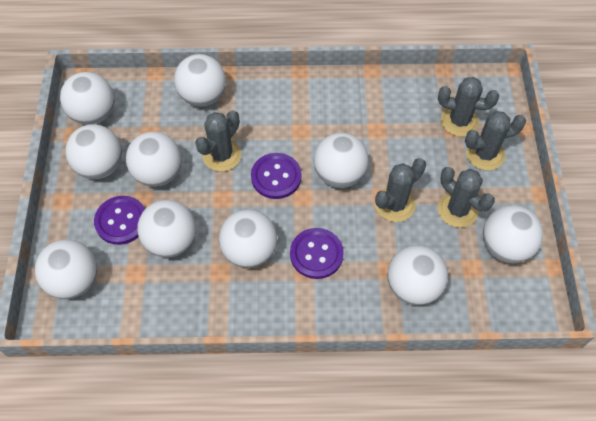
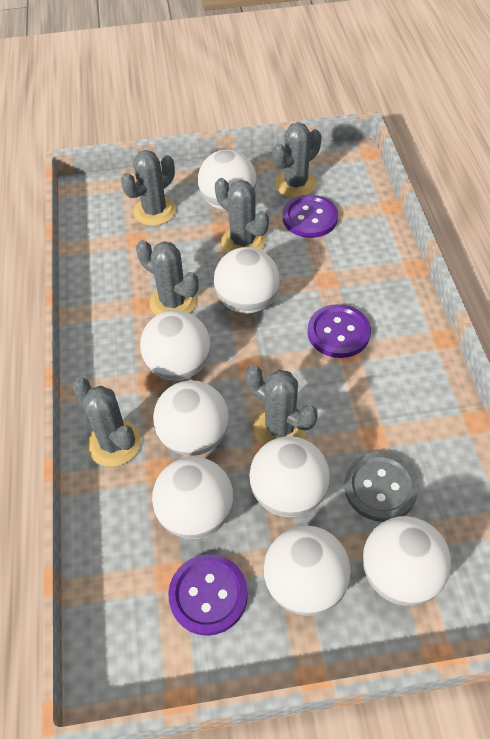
grey button: none = 0 -> [344,452,418,522] = 1
grey cactus: [195,110,241,172] [375,158,426,222] [438,77,499,137] [438,167,495,228] [465,111,526,171] = 5 -> [72,377,141,467] [121,150,176,226] [136,240,198,315] [215,178,269,253] [246,365,318,445] [272,123,322,198] = 6
white ball: [35,239,97,299] [60,72,114,125] [65,124,122,179] [126,132,182,187] [137,200,196,258] [174,54,226,106] [219,210,277,268] [314,133,369,188] [387,245,448,305] [483,205,543,263] = 10 -> [140,310,211,381] [152,457,233,539] [153,380,229,456] [198,150,257,210] [214,247,280,313] [249,436,330,517] [264,526,351,616] [363,516,451,605] = 8

